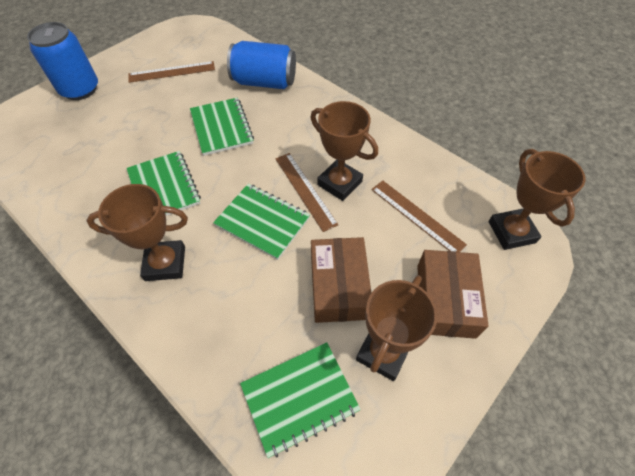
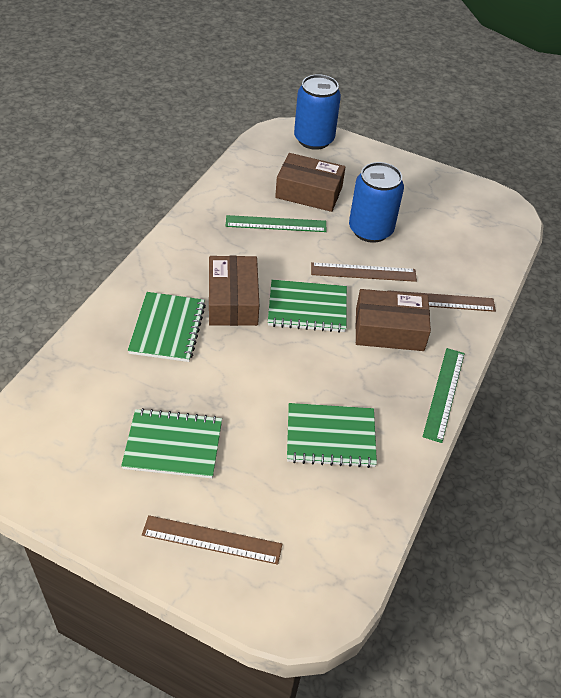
brown box: [311,237,371,323] [417,250,489,339] = 2 -> [209,256,259,326] [275,153,345,212] [355,289,431,351] = 3
brown trophy: [87,184,188,281] [311,101,378,201] [356,275,437,381] [489,149,585,250] = 4 -> none = 0
green ruler: none = 0 -> [226,215,327,232] [423,348,465,443] = 2

